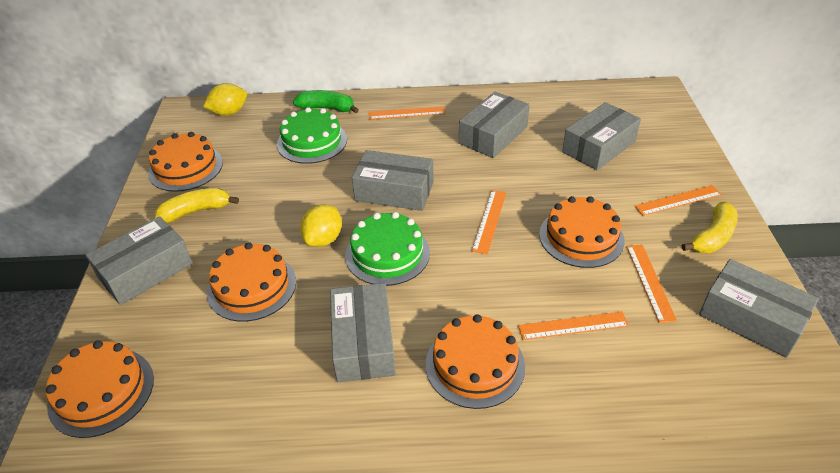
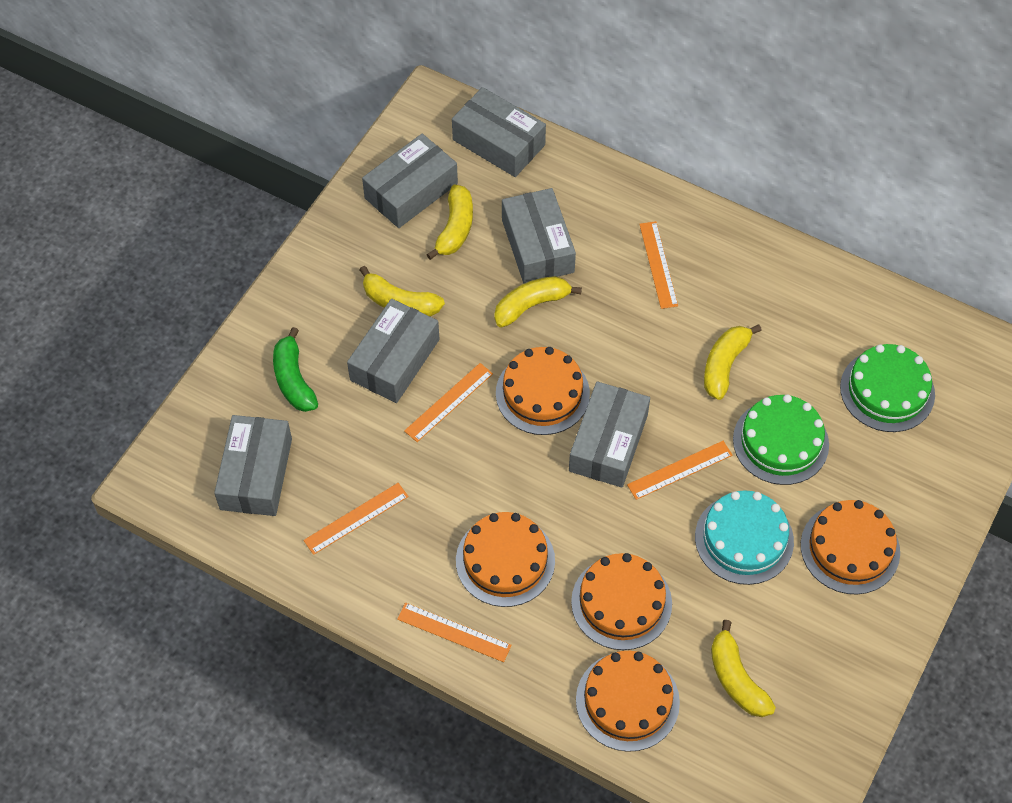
turquoise cake: none = 0 -> [695,490,794,585] = 1
yellow banana: [155,188,239,223] [682,202,738,253] = 2 -> [360,266,445,316] [426,185,473,260] [494,276,582,328] [704,324,762,400] [711,620,776,717] = 5
yellow lemon: [203,83,247,116] [300,204,342,247] = 2 -> none = 0

